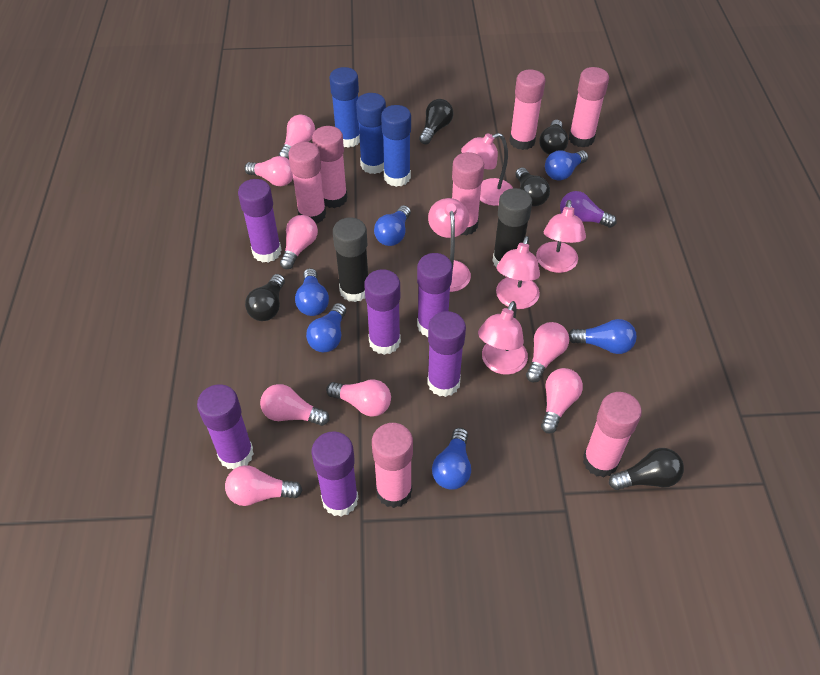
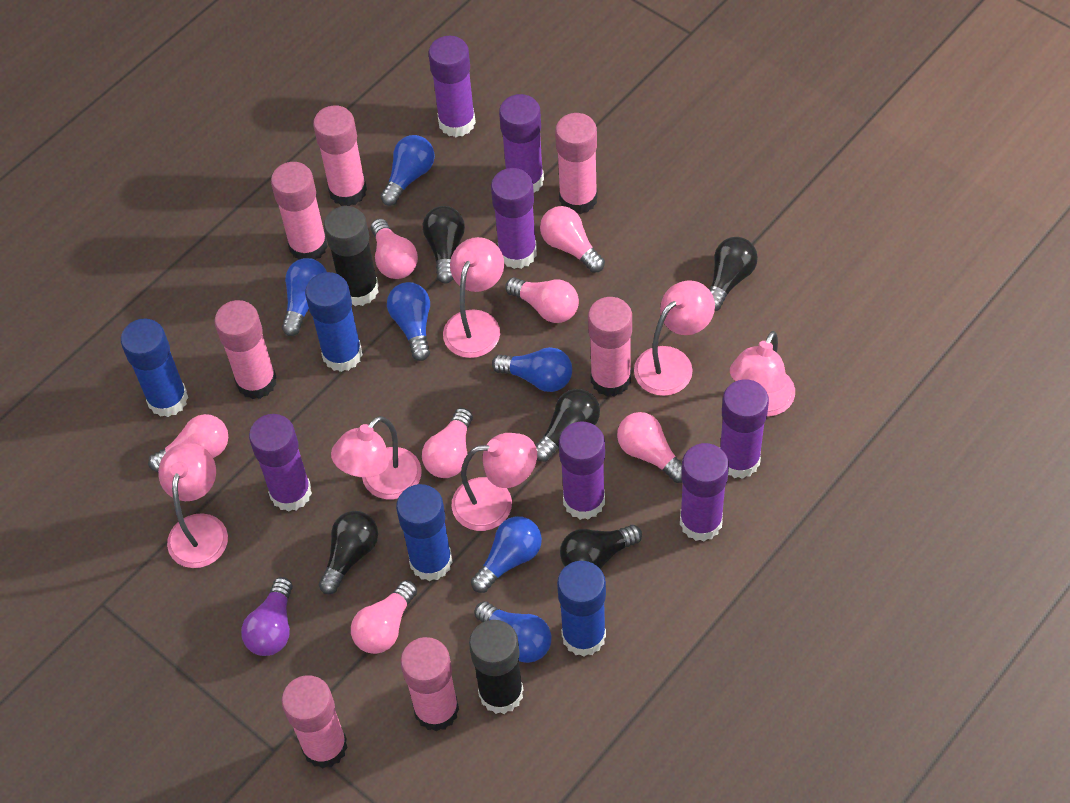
blue glue stick: [330,67,360,148] [356,93,386,174] [381,105,411,187] = 3 -> [121,318,188,417] [305,272,362,372] [396,484,453,581] [557,561,606,657] = 4
pink lamp: [428,198,471,292] [461,133,513,206] [478,301,528,375] [496,236,540,309] [536,200,586,273] = 5 -> [158,443,228,568] [331,416,422,499] [443,237,504,358] [452,433,537,531] [634,280,715,396] [730,331,795,417] = 6
pink light bulb: [225,465,303,506] [244,156,293,186] [260,384,329,426] [279,114,315,159] [280,215,318,269] [326,379,391,417] [526,322,569,383] [541,368,583,434] = 8 -> [148,414,228,472] [351,580,417,654] [371,219,418,279] [422,408,473,478] [505,277,579,323] [540,206,605,273] [617,412,682,483] = 7
purple glue stick: [197,384,254,469] [238,179,281,263] [312,431,358,517] [364,269,401,355] [417,253,453,337] [427,311,466,397] = 6 -> [249,414,312,512] [428,36,476,137] [491,168,537,269] [499,94,544,192] [559,421,605,520] [680,443,729,541] [720,379,769,479] = 7

